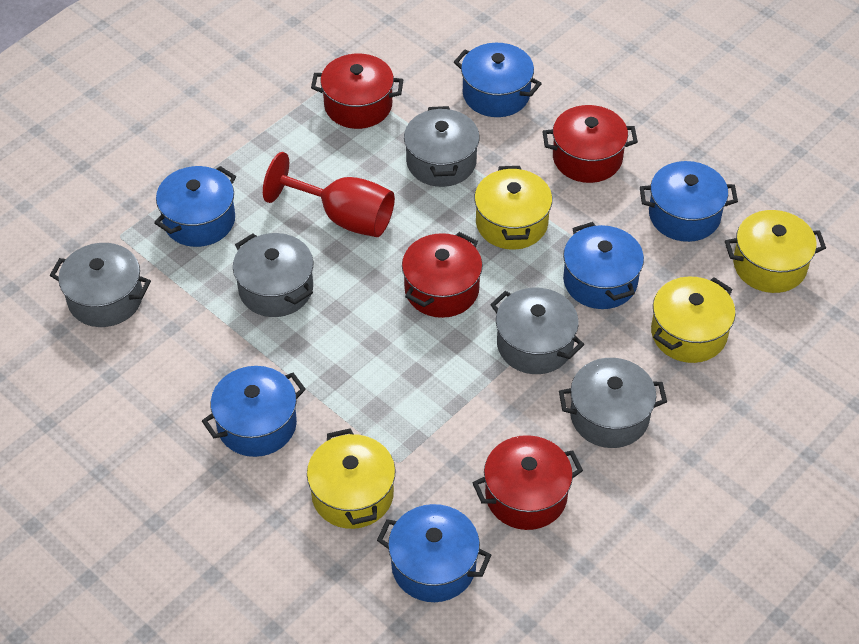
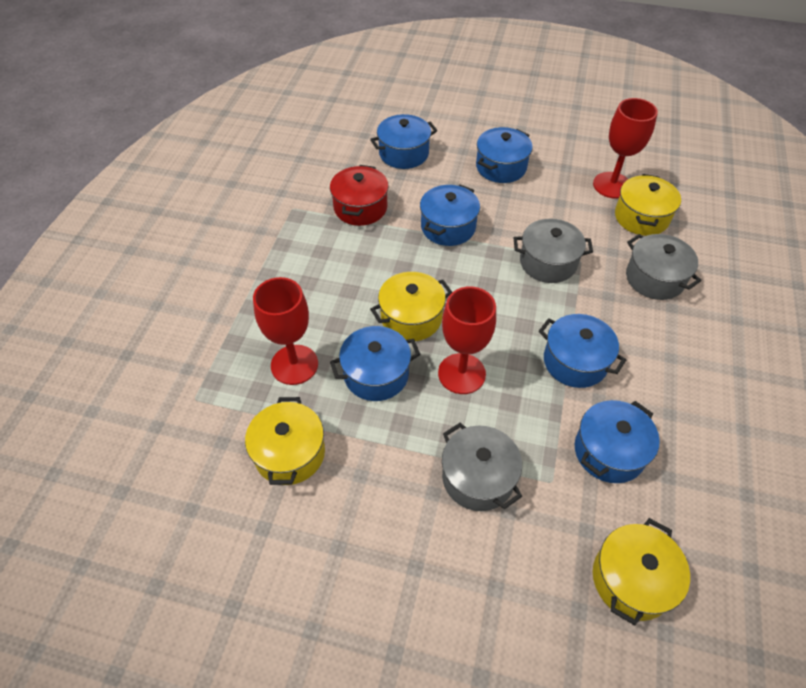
grey pot: [50,243,151,327] [233,233,313,317] [404,106,479,187] [490,288,584,374] [559,358,667,448] = 5 -> [442,423,522,511] [514,219,593,283] [626,234,702,300] = 3
red goblet: [263,152,395,237] = 1 -> [253,277,318,385] [438,286,496,394] [593,98,658,199] = 3
red pot: [311,54,403,129] [402,232,483,318] [473,435,583,530] [542,105,638,183] = 4 -> [330,165,389,226] = 1

